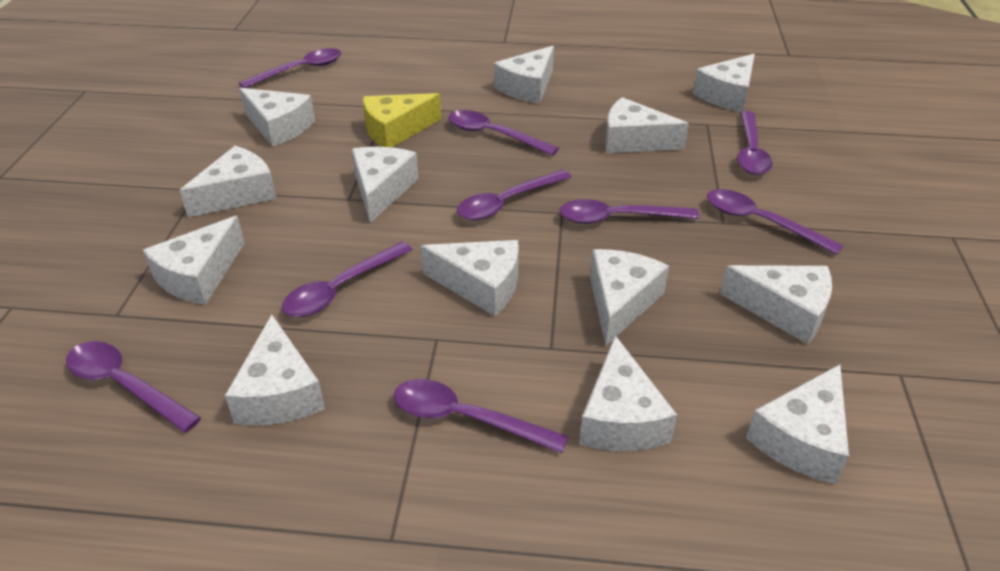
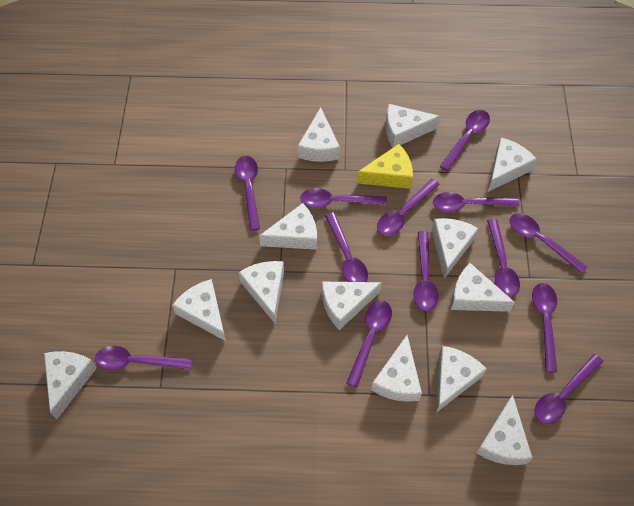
purple spoon: [66,341,201,433] [239,48,341,88] [282,241,413,317] [394,379,568,453] [448,110,559,156] [457,170,571,220] [560,199,699,224] [707,189,843,255] [737,111,773,175] = 9 -> [95,346,193,370] [235,156,260,231] [300,188,387,208] [325,213,368,282] [346,300,392,387] [377,179,440,236] [414,231,439,311] [433,192,520,212] [440,110,490,171] [487,219,520,297] [510,213,587,274] [532,283,557,372] [534,354,603,424] = 13

